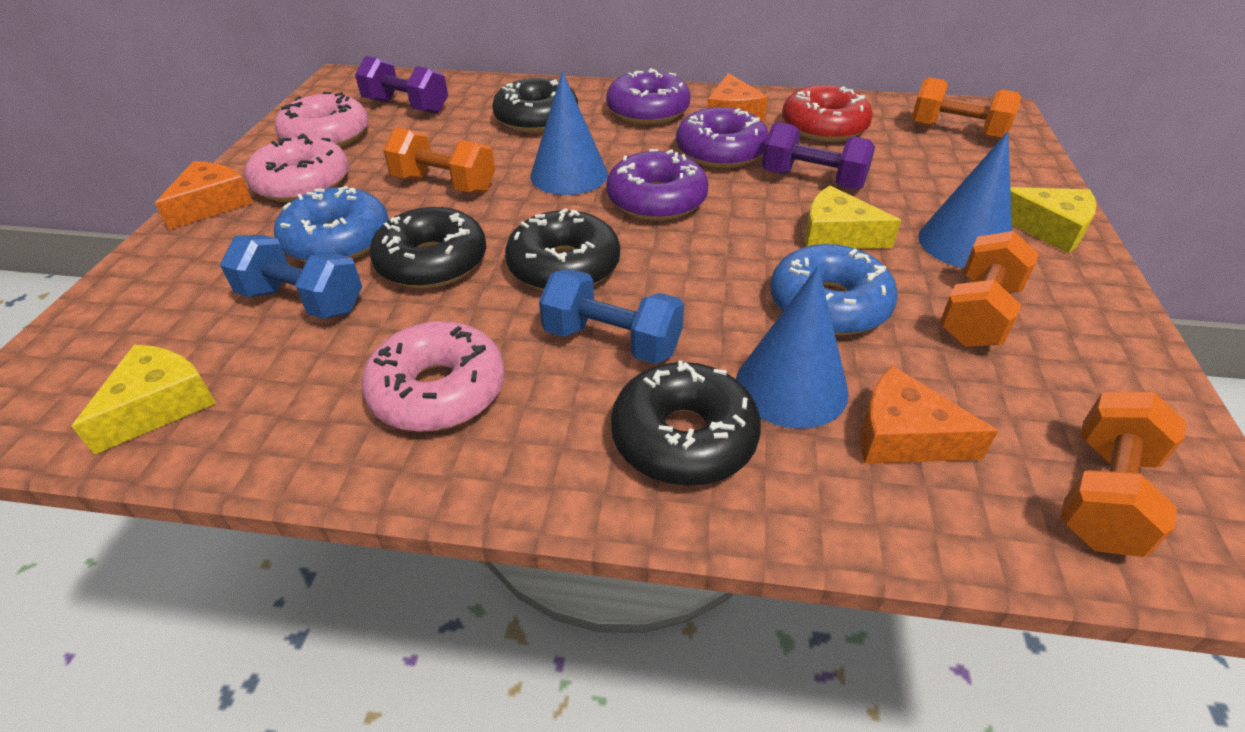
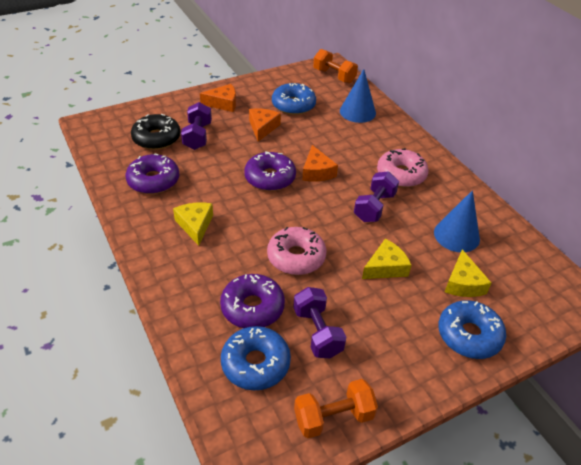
black donut: [369,207,486,288] [492,78,578,133] [505,208,620,291] [611,361,761,486] = 4 -> [131,114,181,150] = 1
blue cone: [530,72,608,195] [736,266,849,429] [918,132,1012,268] = 3 -> [340,69,376,123] [434,190,480,252] = 2
blue donut: [274,186,389,262] [770,244,898,335] = 2 -> [221,326,291,390] [272,83,316,115] [438,300,506,359] = 3
blue dumbbell: [220,235,362,319] [539,269,684,364] = 2 -> none = 0
orange dumbbell: [383,127,495,193] [912,77,1021,140] [939,231,1039,347] [1060,392,1186,557] = 4 -> [294,379,378,438] [313,49,358,83] = 2
pink donut: [245,134,349,202] [275,92,369,147] [362,321,505,432] = 3 -> [267,227,326,275] [377,148,429,187] = 2
purple dumbbell: [355,56,448,114] [762,122,875,190] = 2 -> [181,102,212,150] [293,287,346,358] [354,171,399,222] = 3
red donut: [782,85,873,142] = 1 -> none = 0

